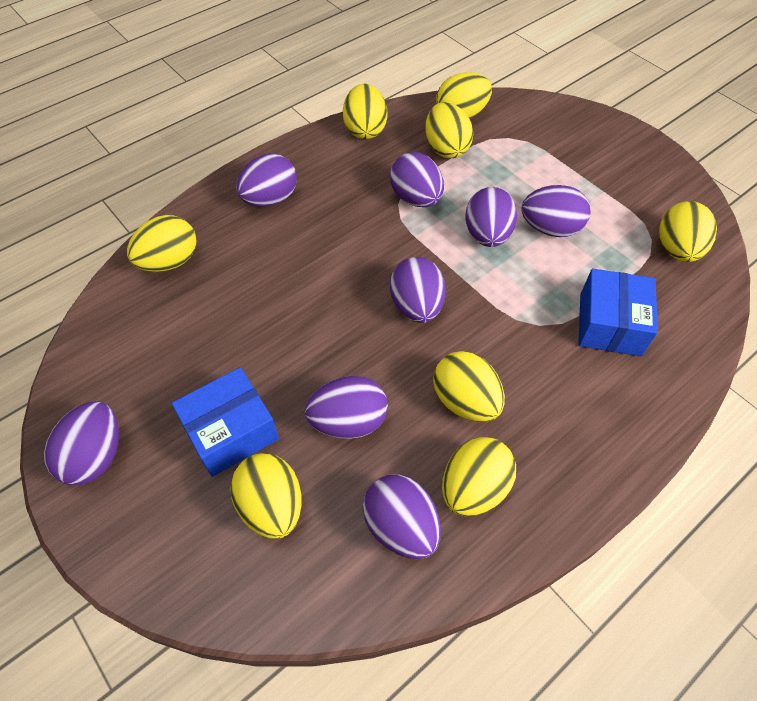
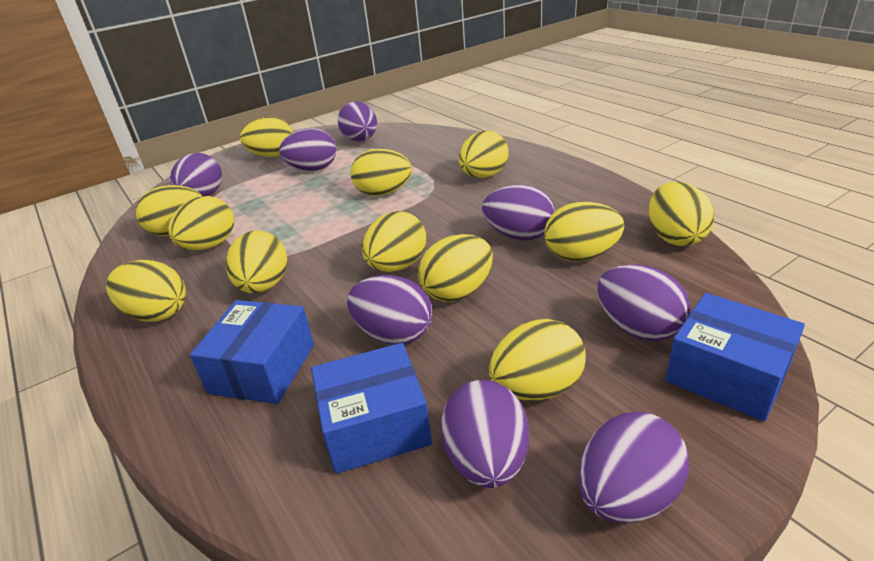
blue box: [172,367,279,477] [578,269,658,356] = 2 -> [190,300,314,404] [311,343,432,474] [665,293,805,421] = 3
yellow egg: [127,215,197,272] [230,453,302,539] [343,84,387,139] [425,102,473,158] [433,351,505,422] [436,72,492,118] [442,437,516,516] [659,201,717,262] = 8 -> [106,260,186,322] [136,185,202,236] [168,196,234,250] [226,230,287,293] [240,117,293,157] [350,149,412,196] [362,211,426,272] [418,234,493,302] [459,131,509,178] [489,319,586,400] [544,202,624,262] [649,182,715,246] = 12

